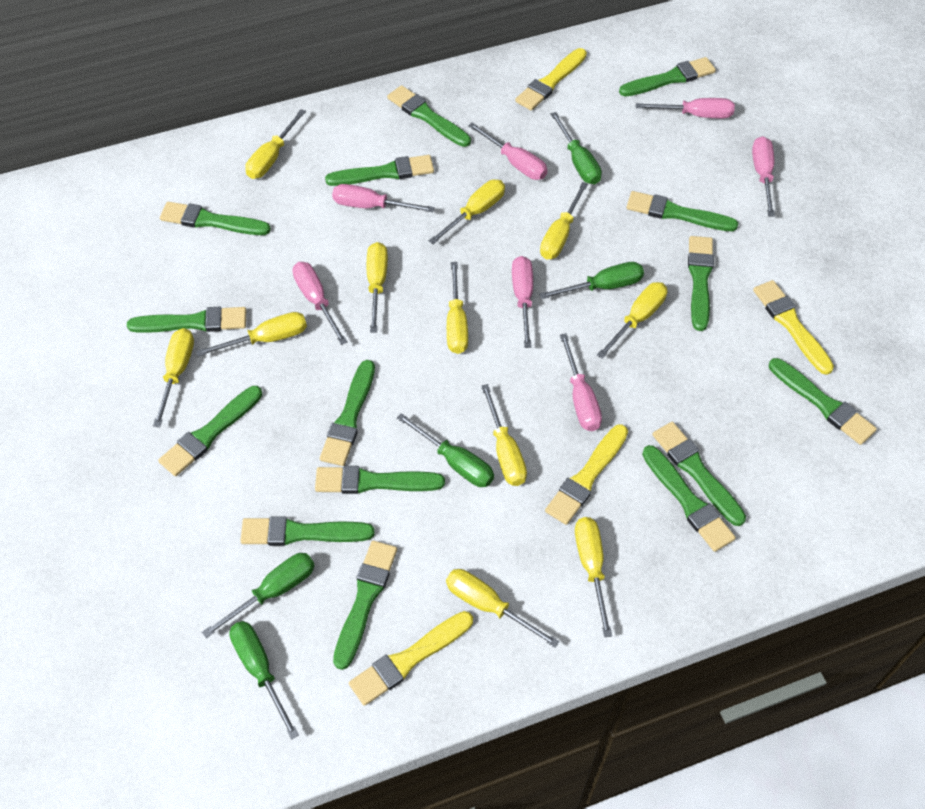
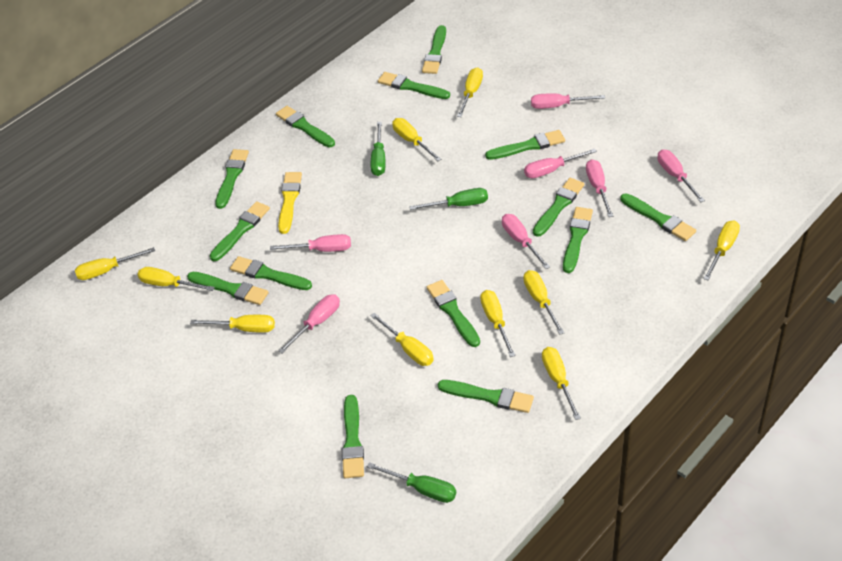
green brush: [127,307,246,333] [158,386,262,476] [160,202,271,235] [241,517,375,546] [315,466,445,494] [320,360,375,466] [325,155,434,186] [333,540,397,670] [387,85,471,147] [619,57,716,96] [626,191,738,231] [642,445,736,552] [652,422,746,526] [688,236,714,331] [769,358,877,445] = 15 -> [187,272,269,305] [210,201,270,261] [215,149,249,209] [230,256,312,290] [276,106,335,147] [342,395,364,478] [378,72,450,99] [422,25,446,74] [427,280,480,347] [438,380,534,413] [485,130,565,160] [533,178,584,237] [563,207,593,273] [621,193,696,241] = 14
green screwdriver: [202,553,315,638] [229,621,299,740] [397,413,494,487] [539,262,644,299] [551,112,602,184] = 5 -> [367,462,456,503] [371,122,386,176] [409,188,488,210] = 3
yellow brush: [349,611,473,706] [515,48,587,111] [545,424,628,525] [753,280,834,375] = 4 -> [278,172,302,234] = 1
yellow screwdriver: [153,328,194,427] [196,312,307,357] [245,109,306,179] [367,242,388,333] [429,179,505,244] [446,569,560,648] [447,262,468,354] [481,384,527,486] [540,182,588,260] [575,517,612,637] [597,282,668,359] = 11 -> [75,247,155,280] [138,267,215,291] [190,315,275,333] [370,313,434,366] [392,118,441,161] [457,68,483,117] [480,290,515,357] [523,270,564,335] [542,347,581,420] [703,220,740,280] = 10

